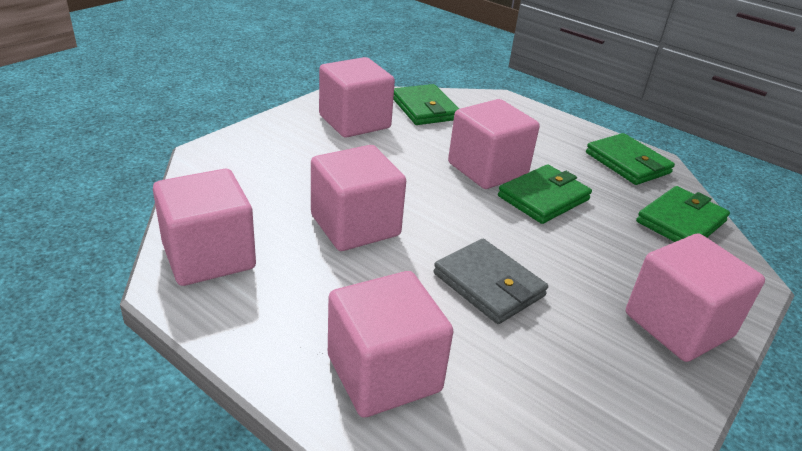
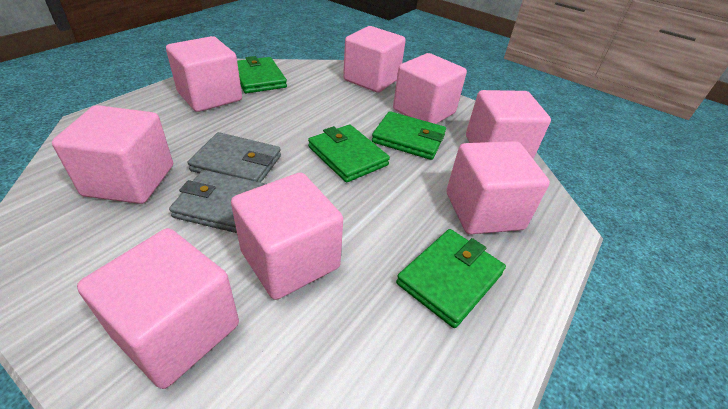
grey wallet: [433,239,548,324] = 1 -> [169,170,266,233] [188,132,281,182] = 2
pink cube: [153,169,256,286] [311,145,406,251] [319,57,395,138] [328,271,453,418] [448,99,540,189] [626,234,765,362] = 6 -> [52,105,173,204] [77,228,239,389] [166,36,242,112] [231,172,343,300] [343,26,406,93] [393,53,467,124] [446,141,550,234] [466,90,551,159] = 8

